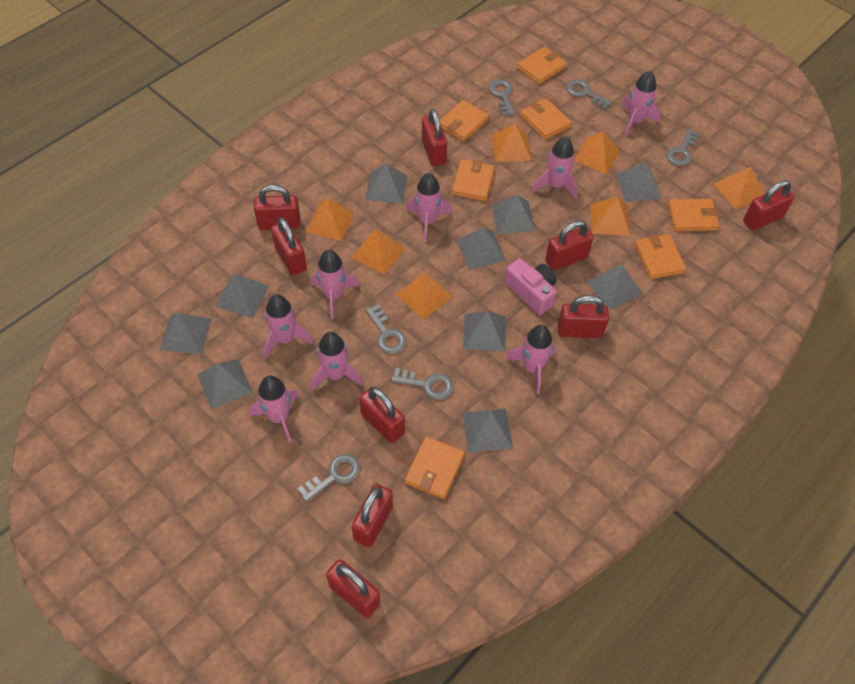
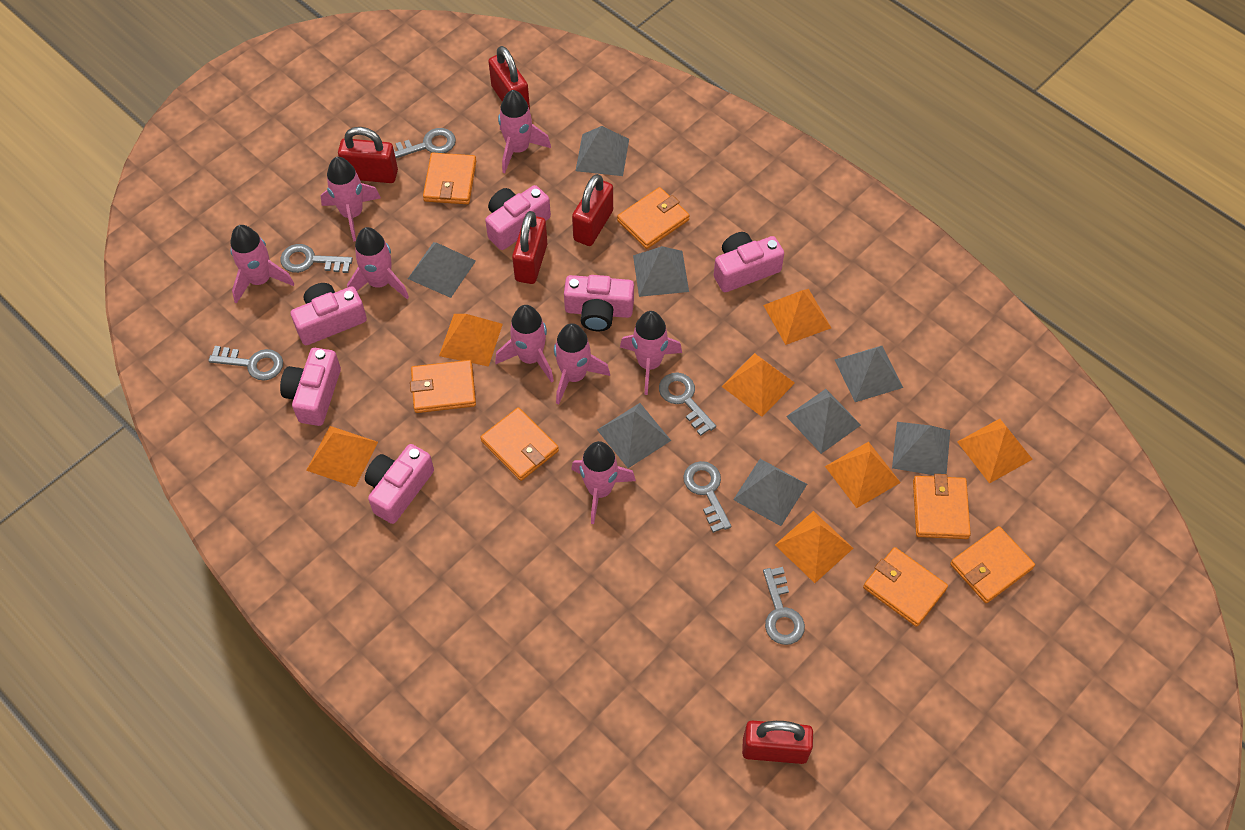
grey pyramid: [160,313,211,354] [198,359,253,409] [215,274,269,318] [365,164,408,204] [456,227,506,270] [462,409,513,453] [463,311,506,352] [492,194,535,234] [587,265,642,310] [616,162,662,202] = 10 -> [408,242,476,298] [576,126,629,176] [597,403,671,468] [633,246,689,297] [733,459,807,526] [786,389,861,454] [835,346,903,402] [892,422,950,475] = 8
pink camera: [504,258,557,315] = 1 -> [280,348,341,426] [291,283,367,345] [365,444,434,524] [485,185,551,250] [564,275,634,331] [714,232,784,292] = 6
red padlock: [254,184,300,230] [271,217,307,276] [326,559,380,618] [352,484,393,547] [359,387,405,443] [422,109,447,166] [545,220,593,270] [558,295,609,338] [743,180,794,230] = 9 -> [338,127,398,183] [488,46,530,109] [512,211,547,284] [572,174,613,246] [742,721,813,764] = 5

